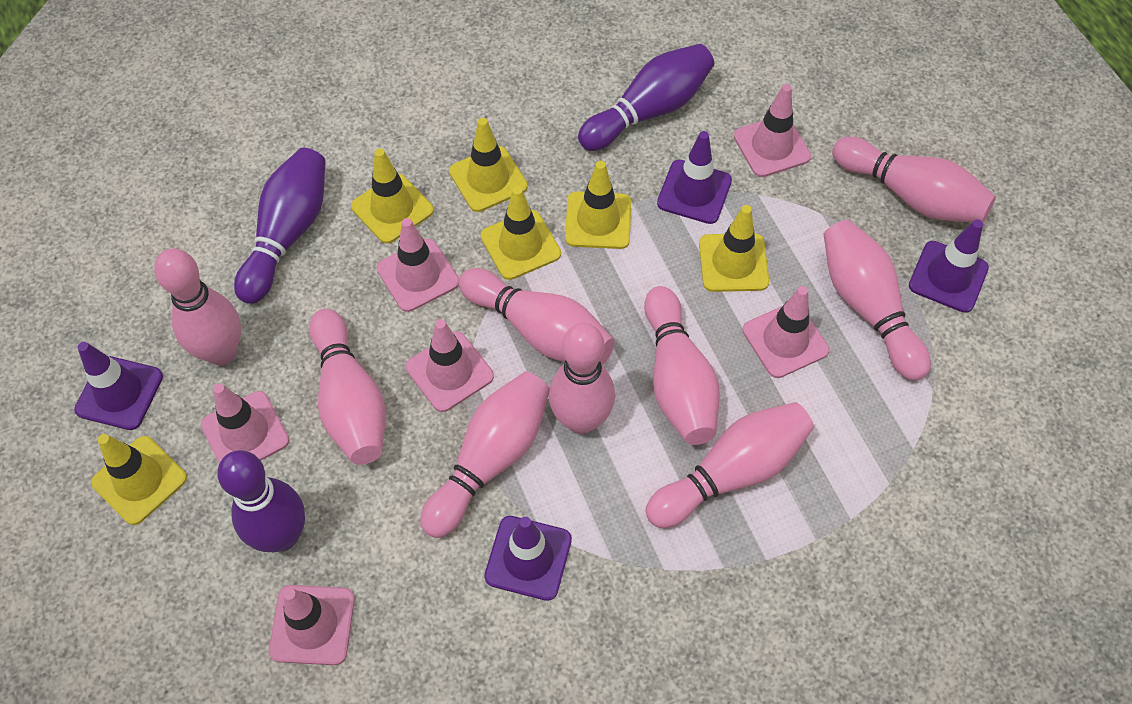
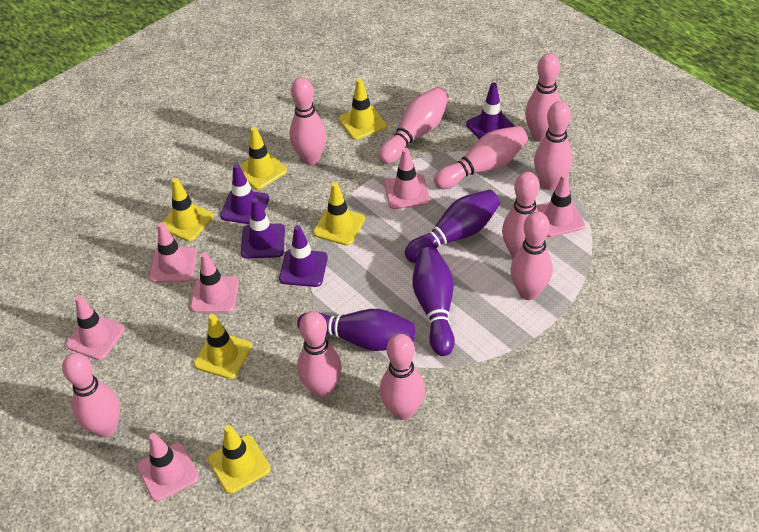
pink bowling pin: [154,249,241,365] [309,309,386,465] [420,371,550,538] [459,268,614,365] [549,323,615,434] [644,286,720,445] [645,402,814,528] [823,220,931,381] [832,137,996,222] = 9 -> [62,353,120,437] [290,77,327,165] [297,311,342,398] [378,87,449,164] [380,334,425,420] [434,126,528,189] [502,172,540,258] [510,211,553,300] [525,53,561,142] [534,101,573,190] = 10

